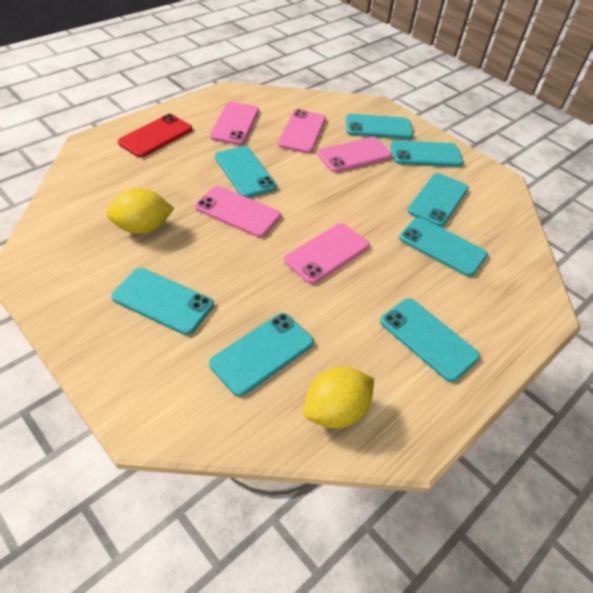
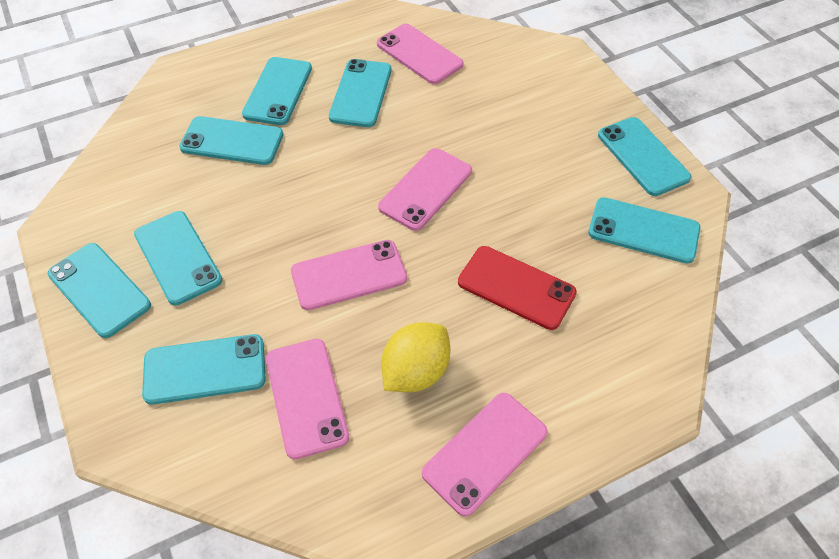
yellow lemon: [106,188,174,234] [303,367,374,428] = 2 -> [381,322,450,392] = 1

